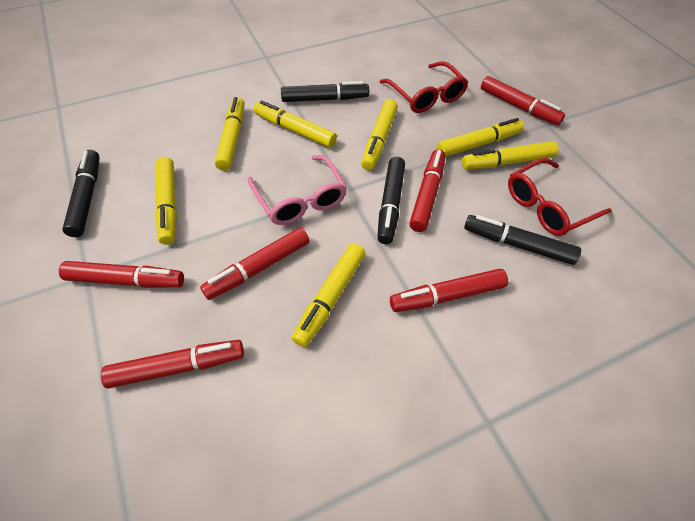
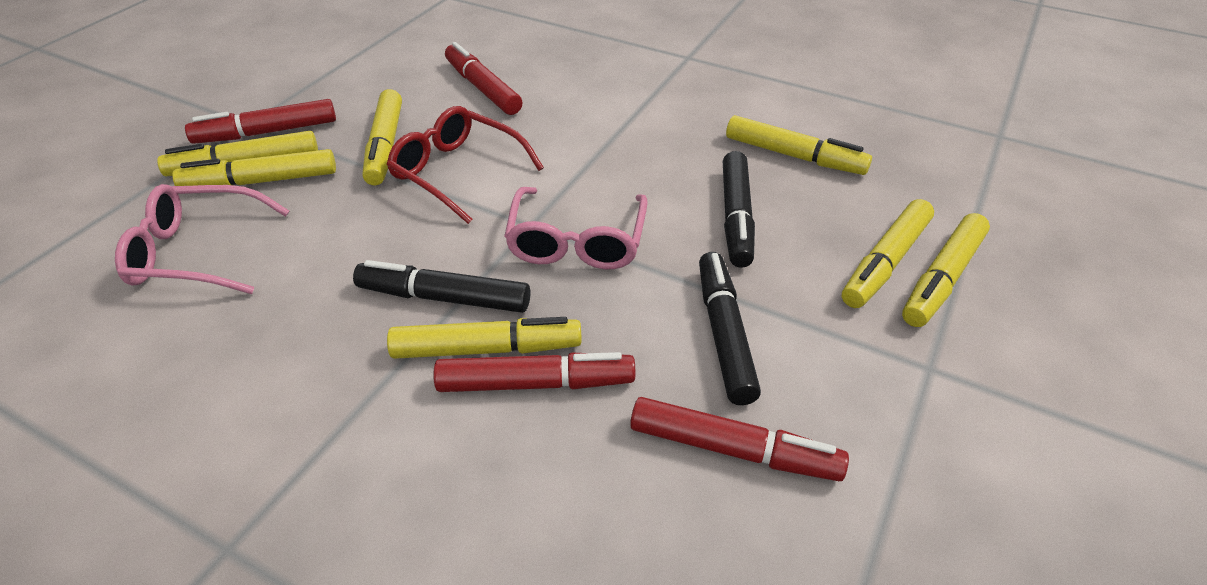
black marker: [62,150,100,237] [281,81,369,102] [377,157,405,244] [464,215,581,265] = 4 -> [353,260,531,313] [699,252,761,405] [723,151,755,268] = 3
pink glasses: [248,155,347,225] = 1 -> [115,184,289,294] [504,187,648,269] = 2
red glasses: [380,61,468,113] [508,158,612,236] = 2 -> [387,106,544,224] = 1
red marker: [59,261,184,288] [101,340,244,389] [200,227,309,300] [390,269,508,312] [409,149,446,232] [481,76,565,125] = 6 -> [185,99,336,144] [434,352,635,392] [445,42,523,115] [630,397,849,481] = 4

